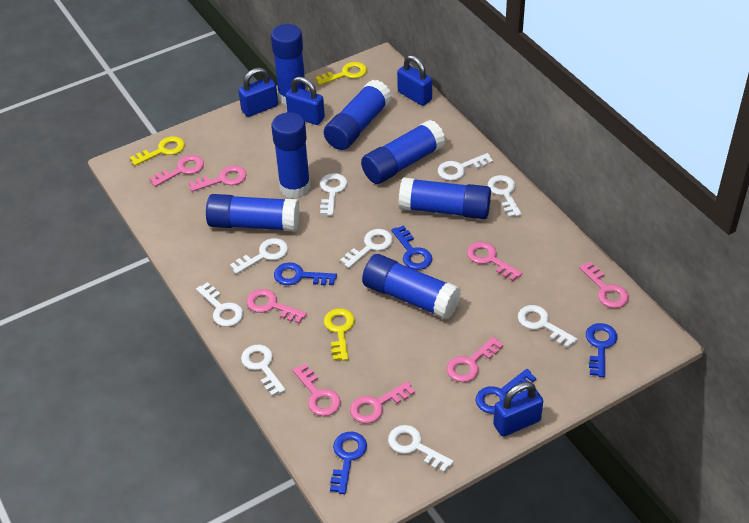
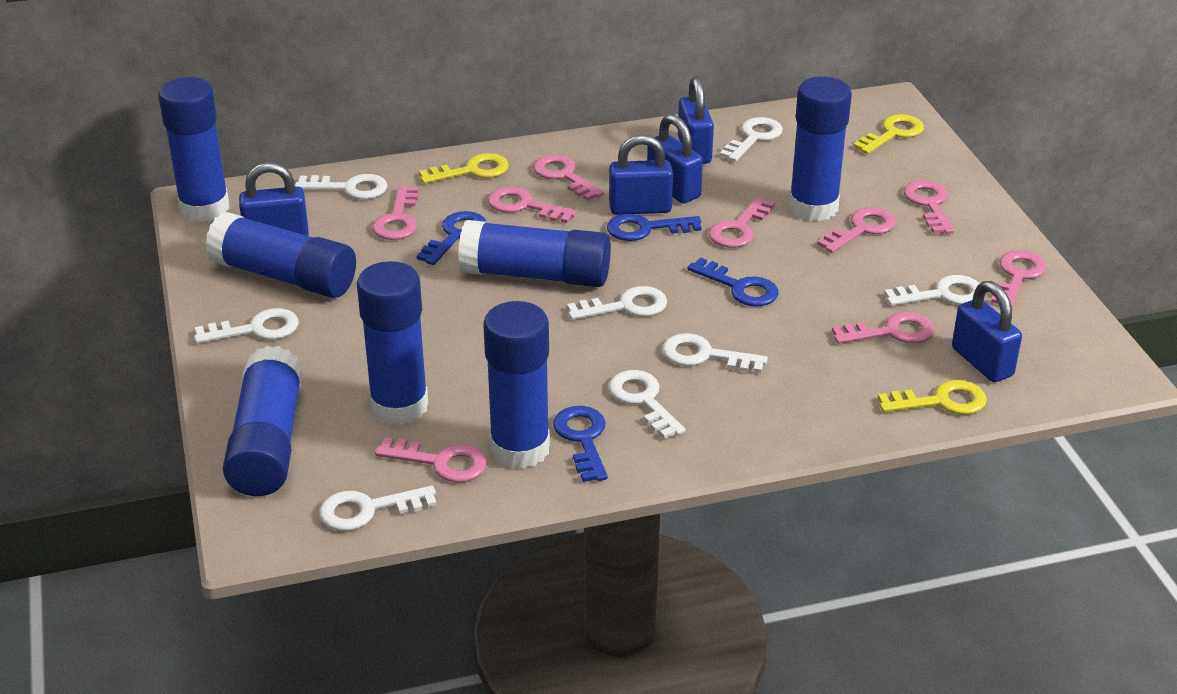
blue key: [274,262,337,285] [330,432,367,494] [391,225,432,270] [476,369,536,414] [586,323,617,377] = 5 -> [417,211,487,265] [553,406,608,482] [607,214,702,241] [687,258,778,306] = 4
blue padlock: [238,68,278,117] [286,77,325,125] [397,55,432,106] [493,382,543,437] = 4 -> [239,162,309,236] [609,135,673,215] [647,114,703,203] [678,77,714,164] [952,281,1022,382] = 5
pink key: [149,155,204,187] [189,166,247,192] [247,289,307,323] [293,364,341,416] [350,381,415,424] [447,337,503,382] [467,242,522,281] [579,262,629,308] = 8 -> [372,185,418,240] [375,437,487,483] [488,187,577,223] [533,154,604,201] [709,197,775,248] [817,207,896,253] [832,312,935,344] [904,180,954,234] [991,250,1047,308] = 9
white key: [196,282,243,327] [230,238,288,274] [241,344,286,396] [320,173,348,216] [340,229,393,268] [388,425,454,472] [438,153,493,181] [487,175,522,218] [518,305,578,348] = 9 -> [194,308,299,344] [295,174,387,199] [319,486,437,531] [567,286,667,320] [608,370,686,439] [662,333,768,373] [720,117,783,162] [884,275,980,306] = 8

